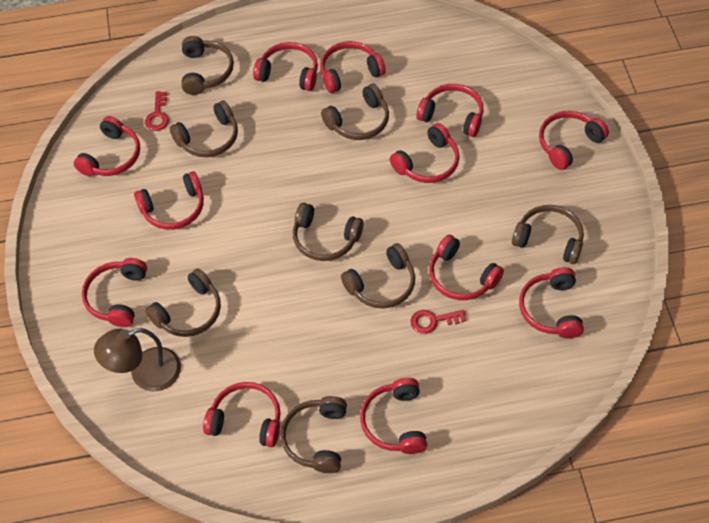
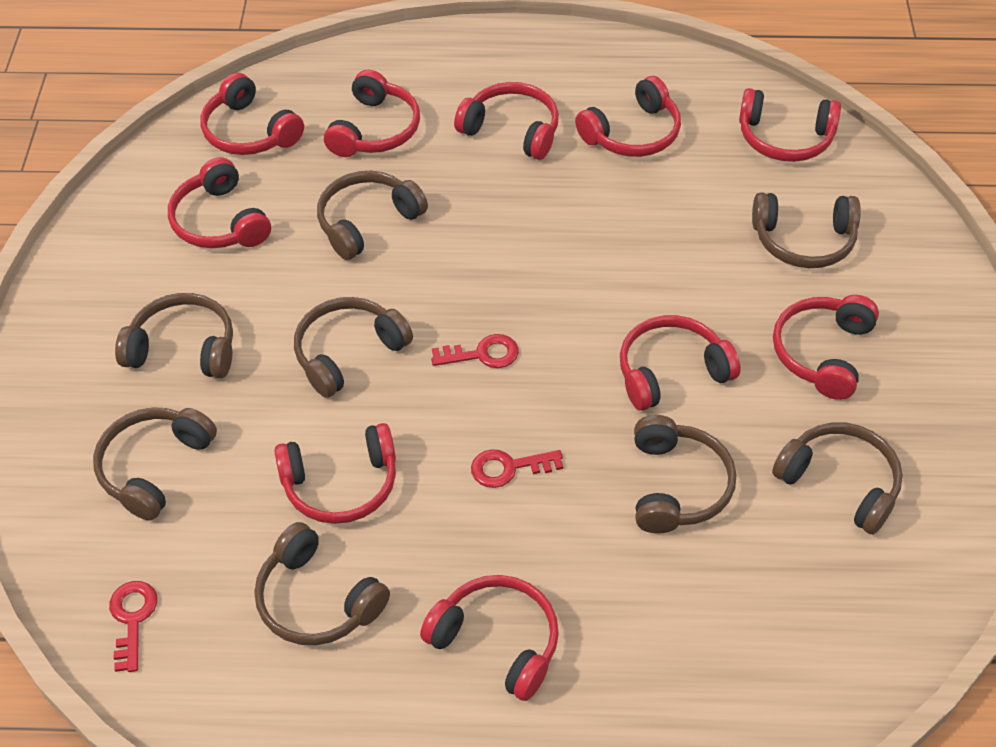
brown lamp: [94,328,181,391] = 1 -> none = 0
red headphones: [74,116,140,176] [82,258,147,327] [134,171,204,230] [203,382,281,447] [253,42,318,91] [320,41,386,93] [360,378,427,454] [390,123,460,183] [417,84,484,137] [429,235,504,300] [519,267,584,338] [539,111,609,170] = 12 -> [168,157,271,248] [200,73,304,155] [274,423,396,524] [324,70,420,157] [420,575,559,701] [454,82,559,160] [575,76,681,157] [620,315,741,411] [739,88,841,162] [773,295,879,400] = 10
red key: [145,91,169,131] [411,310,466,334] = 2 -> [109,581,157,672] [431,334,519,368] [471,449,563,488] = 3

